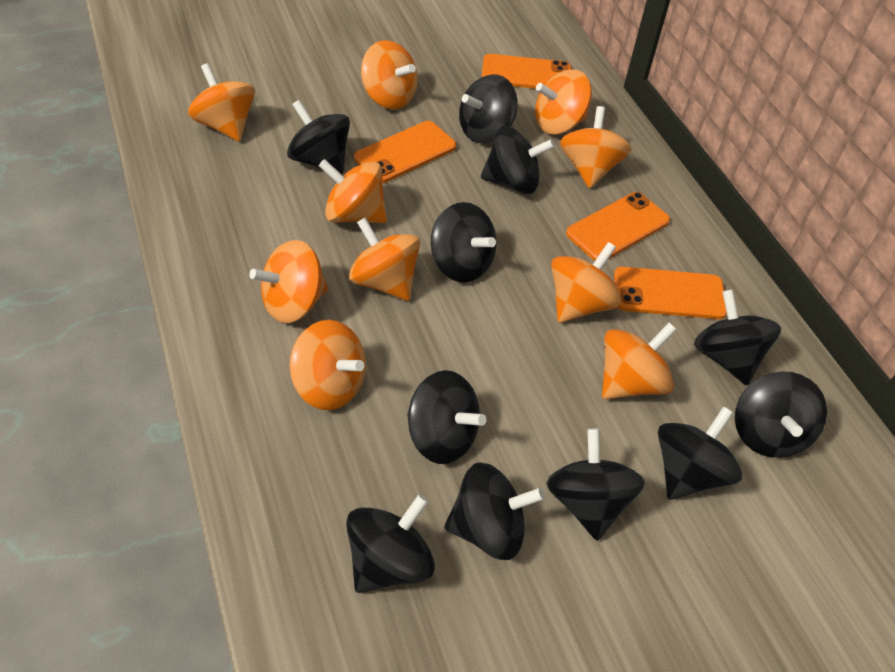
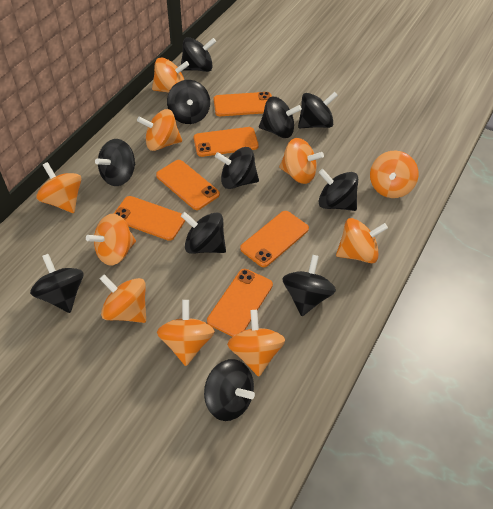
orange phone: [354,121,456,183] [482,54,571,89] [566,192,670,261] [614,267,727,319] = 4 -> [113,196,185,241] [156,160,220,210] [194,127,259,157] [207,269,273,337] [214,92,272,116] [240,211,309,267] = 6

